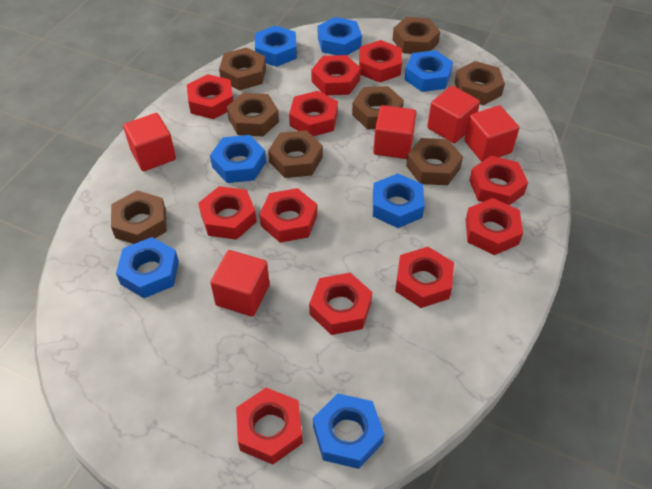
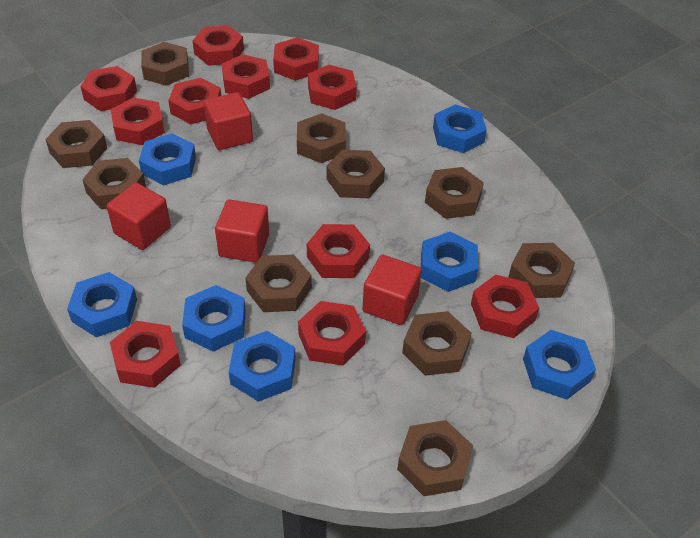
brown nut: [111,190,167,244] [219,47,266,90] [227,93,279,137] [268,130,323,178] [352,86,404,129] [393,17,440,54] [406,138,463,185] [454,61,505,105] = 8 -> [45,120,107,168] [82,158,146,209] [141,42,189,86] [245,255,312,312] [297,113,346,163] [326,150,385,198] [397,420,473,496] [402,311,472,376] [425,167,484,219] [509,243,575,298] = 10
red cube: [123,113,176,171] [210,250,270,317] [373,105,417,159] [427,86,480,143] [464,105,519,162] = 5 -> [106,182,171,250] [204,92,253,150] [215,199,269,263] [362,255,422,325] = 4

